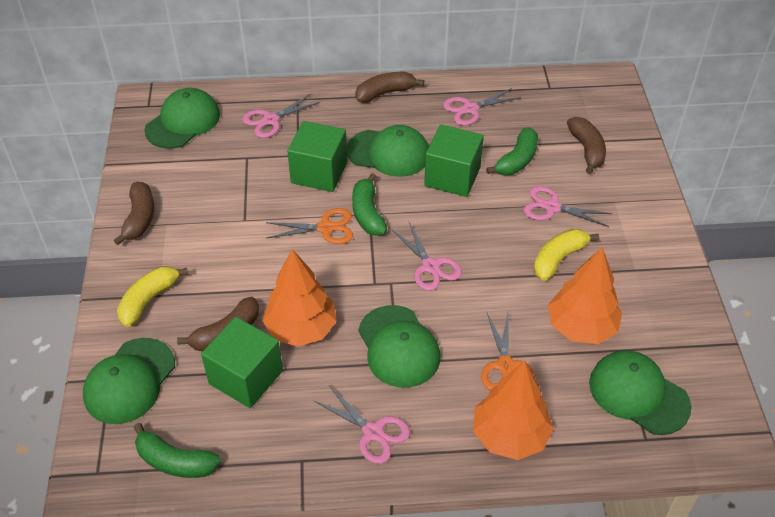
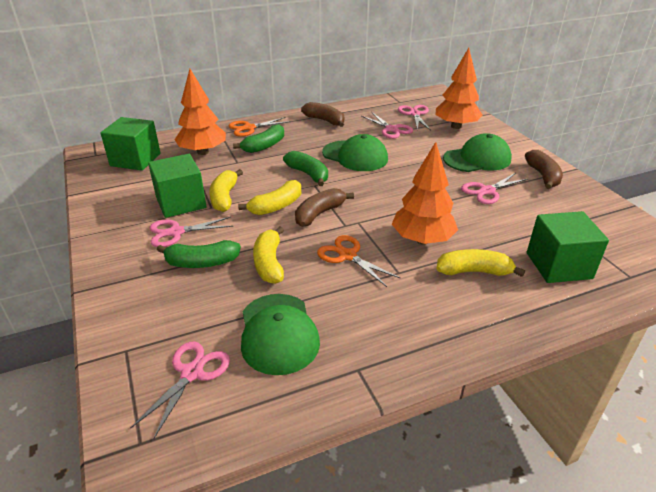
brown banana: [114,182,154,245] [177,297,259,352] [355,72,424,103] [567,117,606,174] = 4 -> [295,188,354,227] [301,102,344,127] [525,150,563,189] = 3
green cap: [83,338,175,424] [144,88,220,149] [347,125,429,177] [358,305,440,388] [589,350,691,435] = 5 -> [241,294,320,375] [322,134,388,171] [443,133,512,172] = 3
yellow banana: [117,266,188,327] [534,229,599,281] = 2 -> [209,169,243,212] [238,180,301,215] [253,226,284,284] [436,249,525,277] = 4

